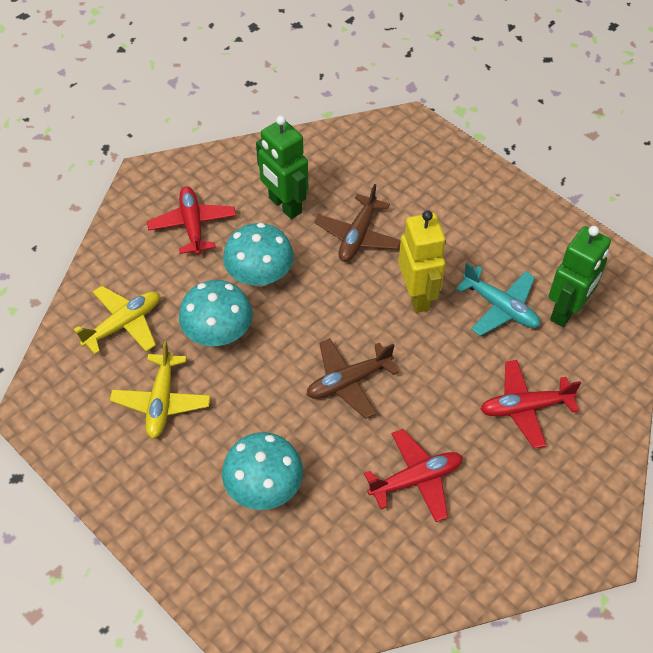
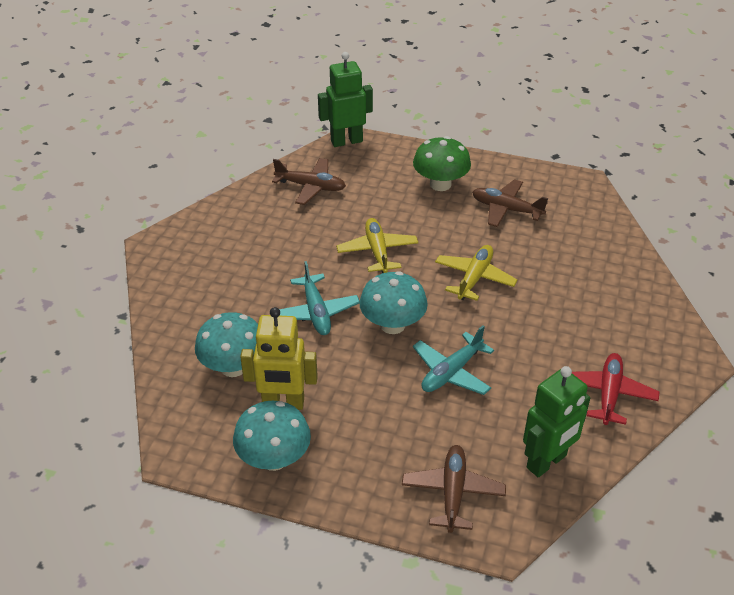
brown plane: [306,338,399,419] [314,184,401,262] = 2 -> [272,158,346,205] [402,445,506,533] [472,179,548,227] = 3
green mushroom: none = 0 -> [413,136,471,191] = 1
red plane: [147,186,236,255] [364,429,463,522] [480,360,581,448] = 3 -> [572,353,659,425] = 1
turquoise plane: [456,263,540,336] = 1 -> [279,261,360,335] [413,325,494,395] = 2

